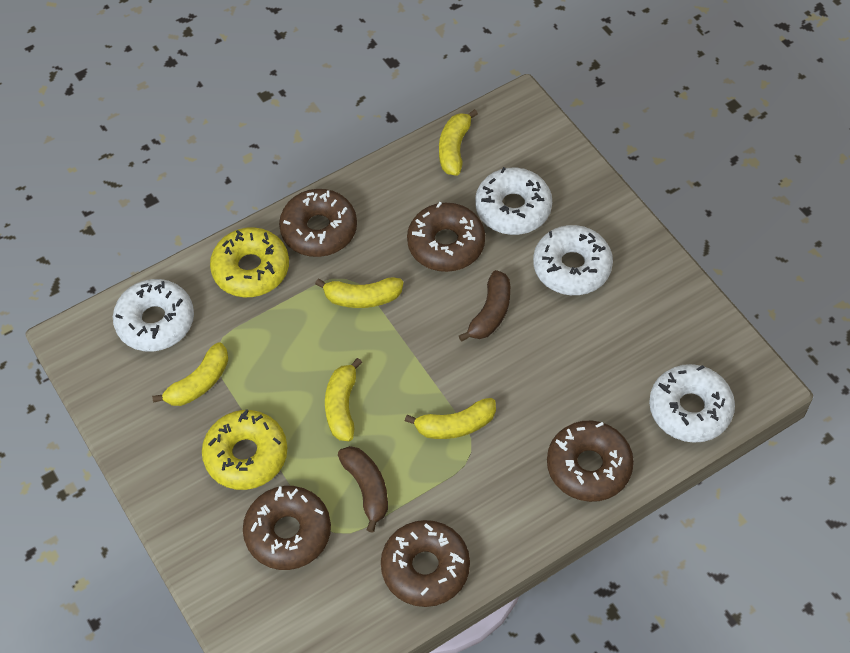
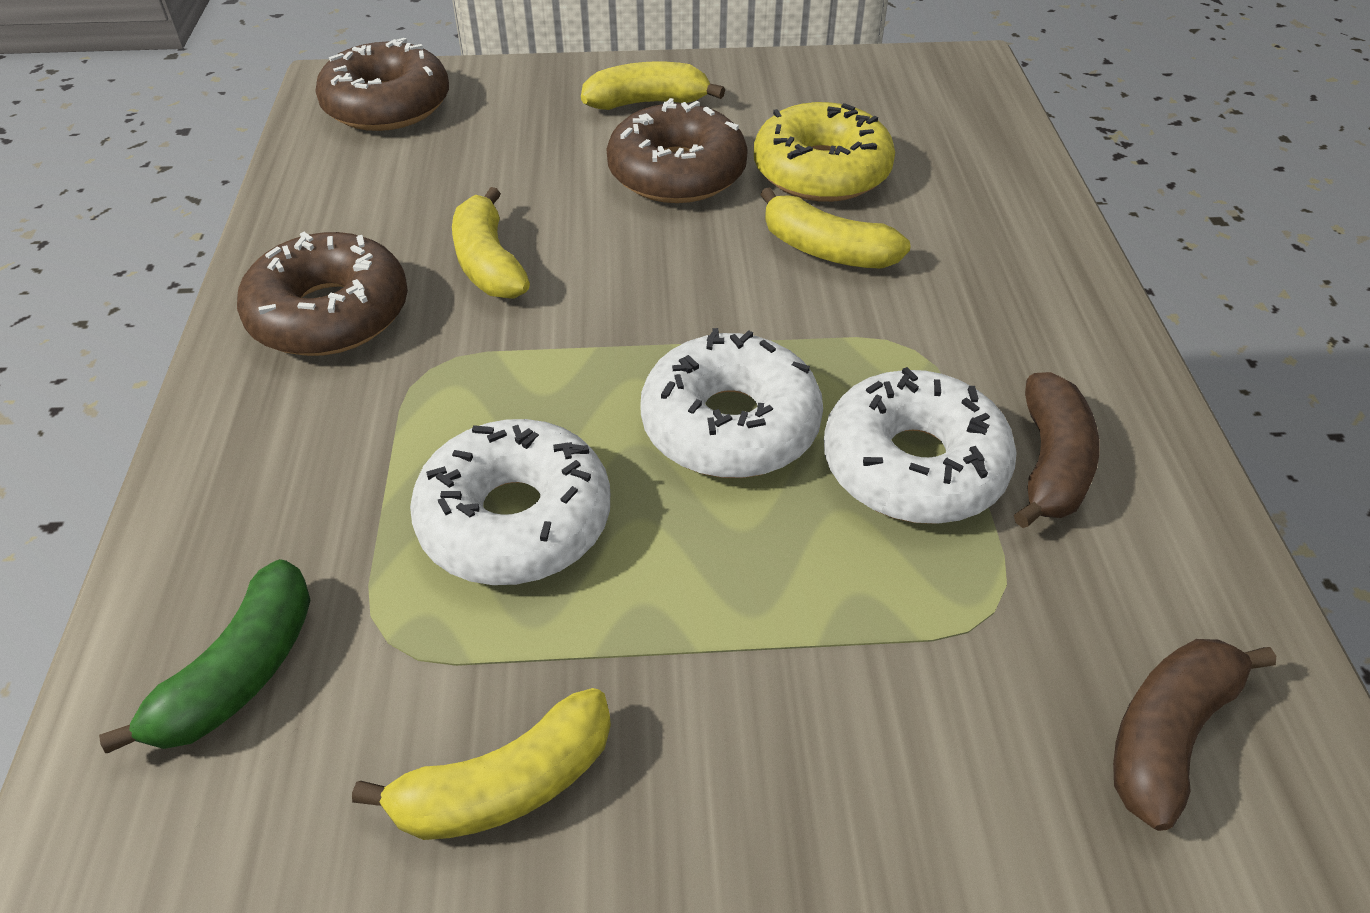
brown donut: [243,486,331,570] [279,189,357,257] [381,520,470,607] [407,202,485,272] [547,421,634,502] = 5 -> [237,232,408,356] [315,38,449,131] [607,98,748,203] = 3
green banana: none = 0 -> [99,559,311,753] = 1
white donut: [113,279,194,351] [475,167,552,235] [533,225,613,295] [649,364,735,443] = 4 -> [410,419,610,585] [640,328,823,478] [824,367,1017,524] = 3
yellow banana: [152,342,228,406] [315,277,403,308] [325,358,362,441] [405,398,496,439] [439,109,478,176] = 5 -> [352,688,611,840] [452,187,530,299] [581,61,725,110] [760,187,911,269] = 4
yellow donut: [202,410,287,490] [210,227,289,297] = 2 -> [754,102,895,202] = 1

